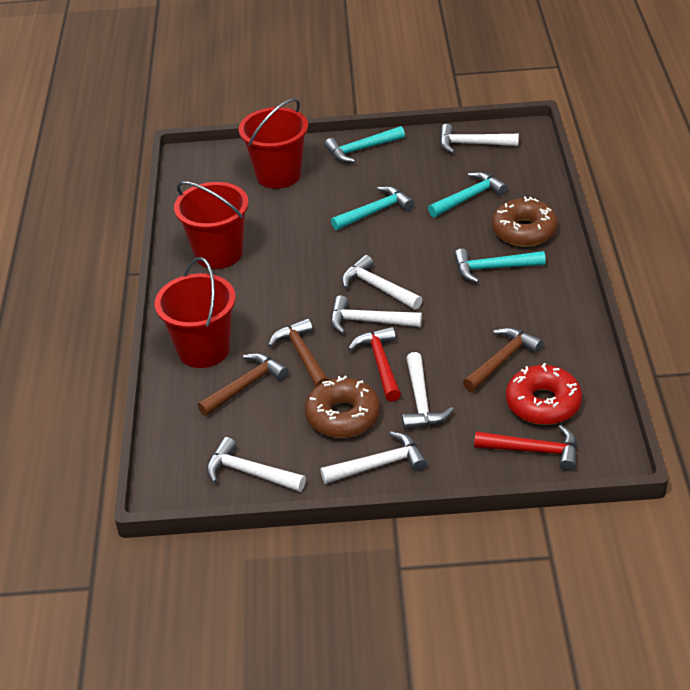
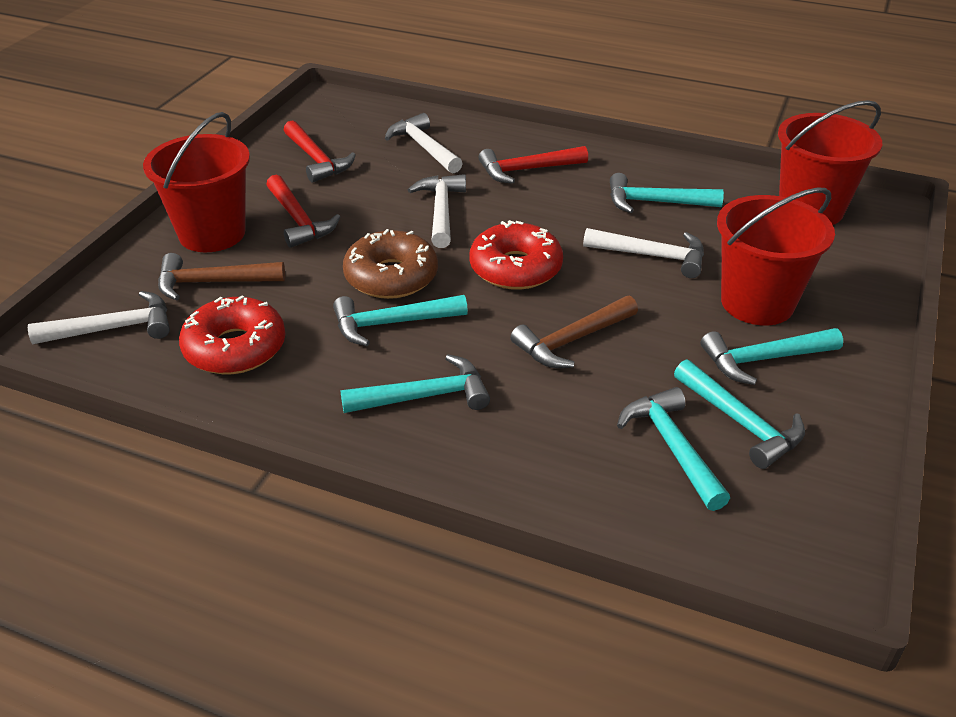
brown donut: [305,376,380,438] [492,196,558,247] = 2 -> [343,229,438,299] = 1
brown hammer: [197,353,289,416] [268,318,329,387] [463,327,543,392] = 3 -> [158,253,285,300] [510,296,638,368] = 2
red donut: [506,363,582,425] = 1 -> [179,295,285,375] [469,220,563,290] = 2
red hammer: [348,327,401,402] [474,425,577,471] = 2 -> [266,175,340,248] [284,120,356,183] [479,146,588,184] = 3
turquoise hammer: [324,126,405,163] [331,186,414,230] [428,172,508,217] [454,248,546,283] = 4 -> [333,295,468,346] [340,354,490,413] [610,173,724,213] [617,387,730,511] [674,359,805,469] [701,328,843,385] = 6
white hammer: [207,437,306,492] [320,431,427,484] [331,295,422,334] [342,255,422,310] [402,352,454,430] [440,124,519,153] = 6 -> [28,291,170,344] [385,113,463,173] [408,174,466,248] [583,228,704,278] = 4

